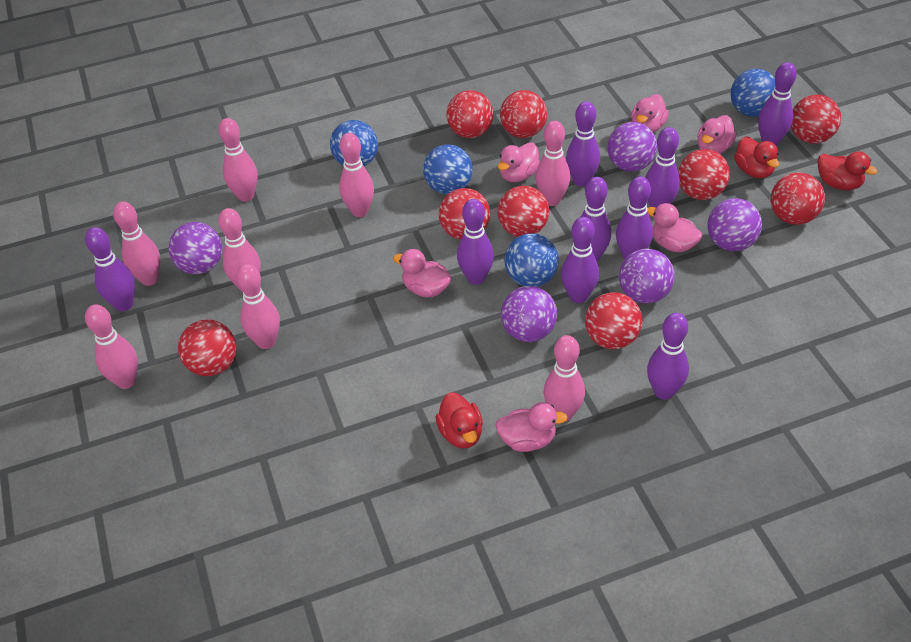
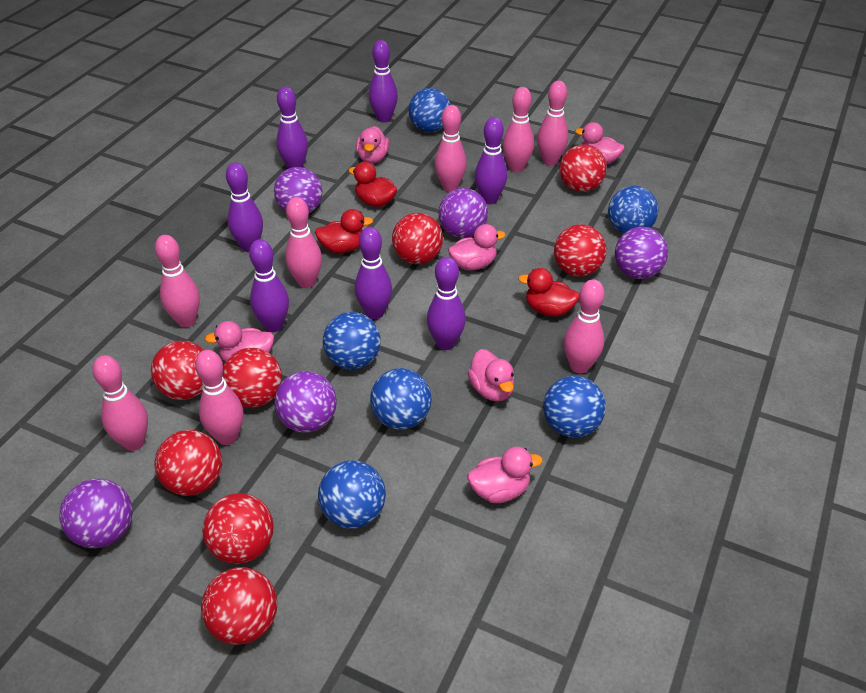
blue ball: [330,120,378,166] [423,144,473,194] [505,233,559,287] [731,69,775,117] = 4 -> [318,461,386,529] [323,312,381,370] [370,368,432,430] [409,88,451,132] [543,376,606,438] [608,186,658,234] = 6
purple bowling pin: [85,227,135,311] [457,199,494,285] [561,217,599,303] [566,101,600,187] [581,177,611,261] [616,176,653,260] [645,127,680,208] [647,313,689,400] [758,62,797,146] = 9 -> [226,162,263,252] [249,239,289,332] [276,86,308,169] [355,227,392,319] [369,40,398,123] [427,257,466,350] [475,117,507,204] = 7
red ball: [178,319,236,376] [439,188,490,240] [446,90,494,138] [497,186,549,237] [500,90,547,138] [585,292,642,349] [678,149,730,200] [770,172,825,225] [791,94,841,144] = 9 -> [151,341,204,400] [154,430,222,496] [201,567,277,645] [202,493,274,564] [222,348,282,408] [392,213,443,264] [554,224,607,277] [559,145,607,192] = 8

